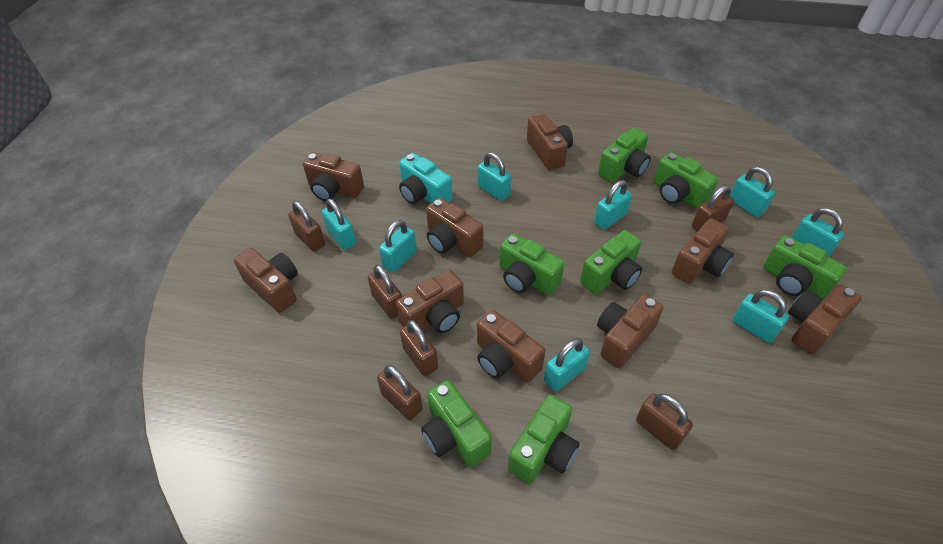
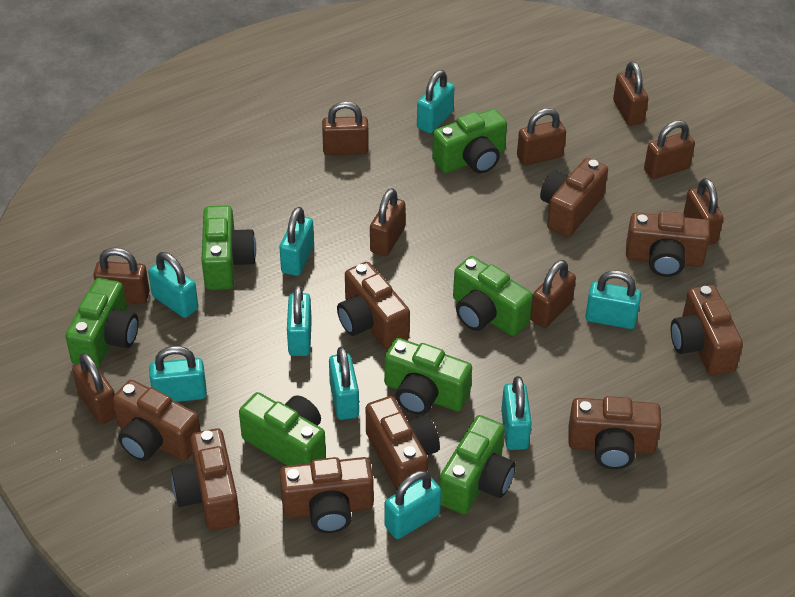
brown padlock: [288,201,325,252] [368,265,402,319] [377,365,423,420] [400,320,438,376] [636,394,693,450] [692,185,734,231] = 6 -> [72,353,116,424] [93,248,150,304] [322,101,369,155] [370,188,406,256] [517,108,566,166] [530,260,576,328] [613,61,648,126] [644,120,695,179] [683,178,724,245] = 9
turquoise camera: [399,153,452,204] = 1 -> none = 0
turquoise padlock: [322,198,356,250] [379,220,417,272] [477,152,511,201] [544,338,590,391] [594,180,632,230] [730,167,775,217] [732,290,789,343] [791,208,844,257] = 8 -> [148,252,198,318] [149,346,207,402] [280,207,314,276] [287,285,312,356] [329,347,359,420] [384,470,441,539] [417,70,455,133] [501,376,532,450] [585,270,641,329] = 9

